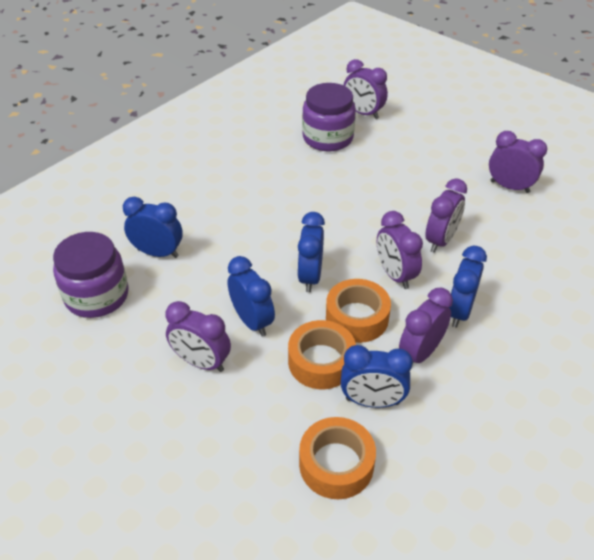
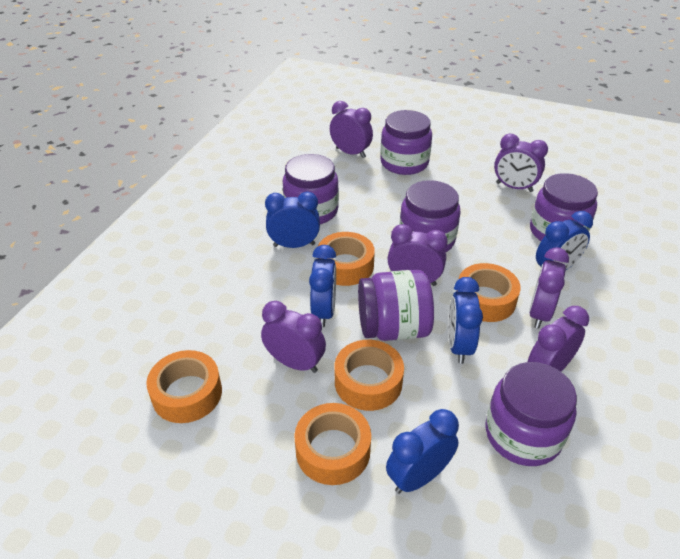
orange tape: [288,320,356,389] [299,417,376,499] [326,279,391,343] = 3 -> [146,350,222,423] [294,403,371,485] [317,232,375,286] [335,340,404,411] [456,263,521,322] = 5
purple jar: [53,232,128,318] [302,83,356,152] = 2 -> [283,154,339,224] [358,270,434,341] [380,110,432,175] [399,180,460,252] [485,362,577,466] [530,173,598,241] = 6

